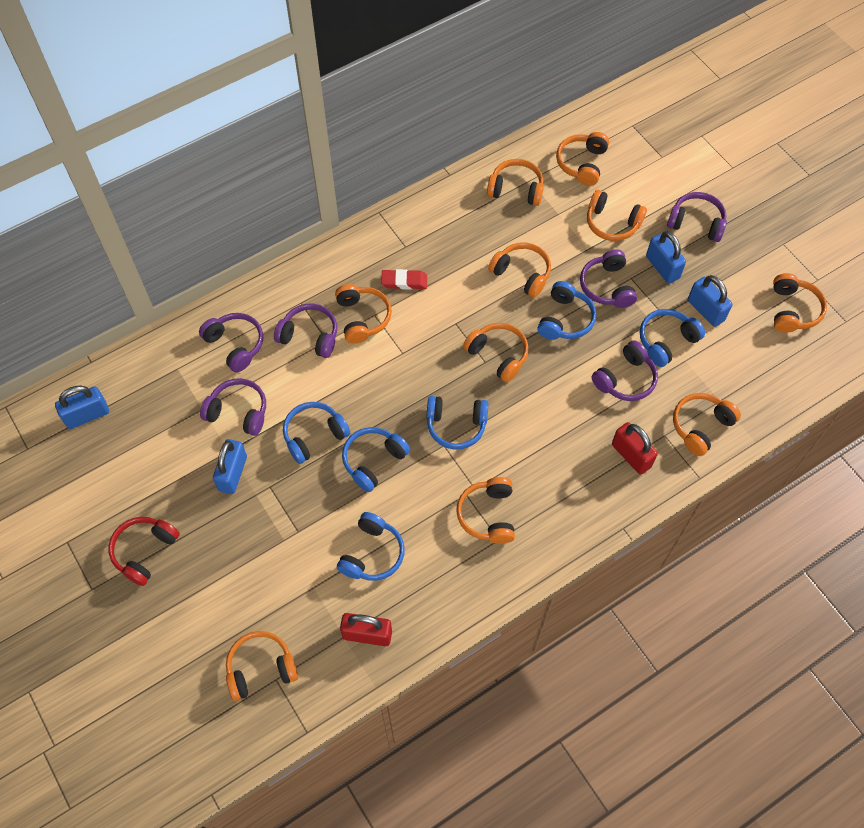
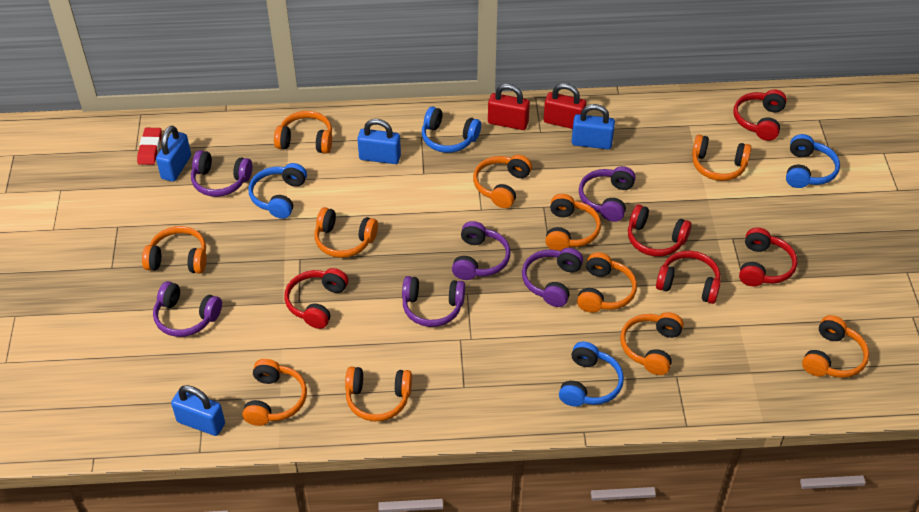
blue headphones: [283,402,350,464] [337,512,405,581] [342,427,410,492] [427,396,489,449] [537,281,596,340] [640,309,705,367] = 6 -> [248,163,307,219] [422,106,481,153] [559,342,624,407] [786,134,840,188] = 4
orange headphones: [226,631,298,701] [335,284,392,344] [456,477,515,544] [463,323,529,382] [487,159,544,206] [488,242,551,298] [556,132,609,186] [587,190,647,241] [673,393,741,456] [773,273,827,333] = 10 -> [142,226,206,274] [242,359,307,426] [274,111,332,154] [314,207,378,258] [345,367,412,421] [473,155,532,208] [545,194,601,251] [577,252,637,313] [620,312,684,375] [692,135,752,181] [802,315,869,378] = 11
red headphones: [109,517,180,586] = 1 -> [284,268,348,329] [628,204,692,257] [656,251,721,304] [733,89,787,141] [739,228,797,286] = 5

